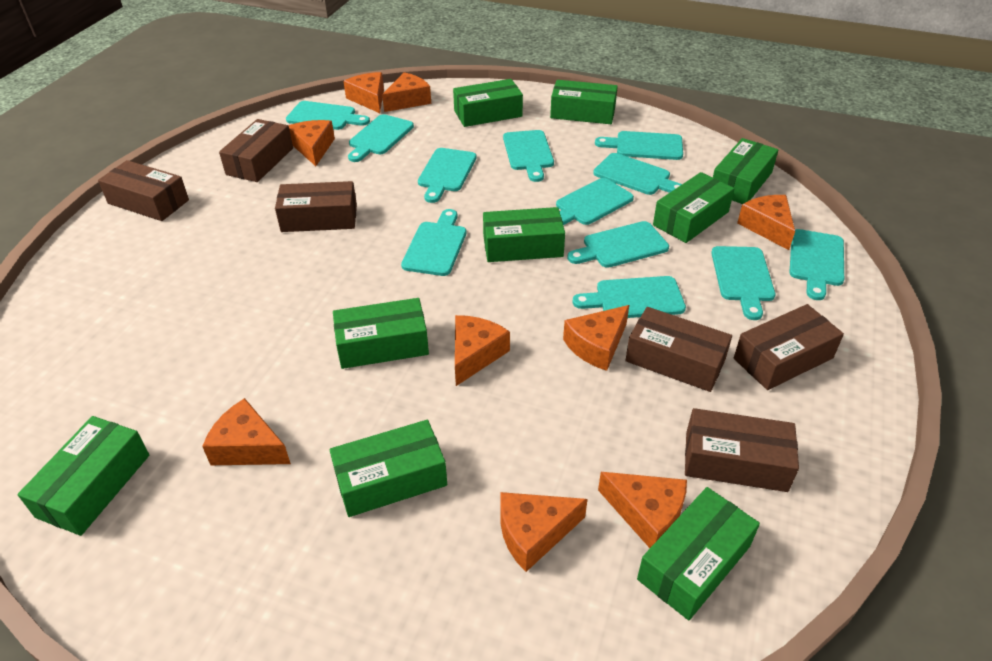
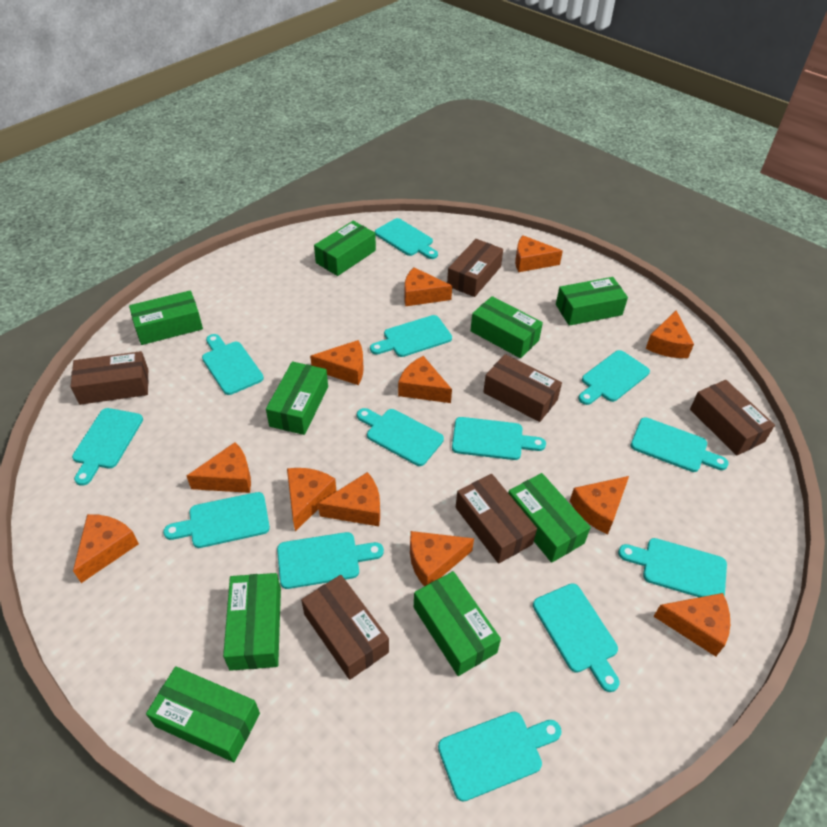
orange cheese: [202,398,291,465] [288,120,335,166] [343,72,384,113] [382,72,431,112] [455,315,510,386] [500,492,588,572] [563,305,629,371] [598,472,687,548] [737,195,795,250] = 9 -> [73,514,139,583] [187,442,251,493] [287,468,337,531] [310,340,363,385] [318,472,380,526] [398,356,452,403] [404,267,452,306] [410,531,474,586] [515,235,563,272] [570,476,629,534] [646,311,694,358] [653,593,730,656] = 12
turquoise cutting board: [286,101,370,130] [348,114,414,162] [401,209,466,276] [418,148,476,203] [503,130,554,182] [556,178,634,225] [567,221,669,268] [573,276,686,318] [593,153,682,195] [595,131,683,160] [711,246,775,320] [789,229,844,300] = 12 -> [72,408,143,486] [163,492,270,548] [202,334,264,395] [277,532,384,589] [357,408,444,466] [370,315,452,357] [375,218,438,259] [438,712,561,802] [452,417,546,460] [533,583,620,692] [578,350,650,405] [618,538,727,597] [631,417,728,472] = 13

